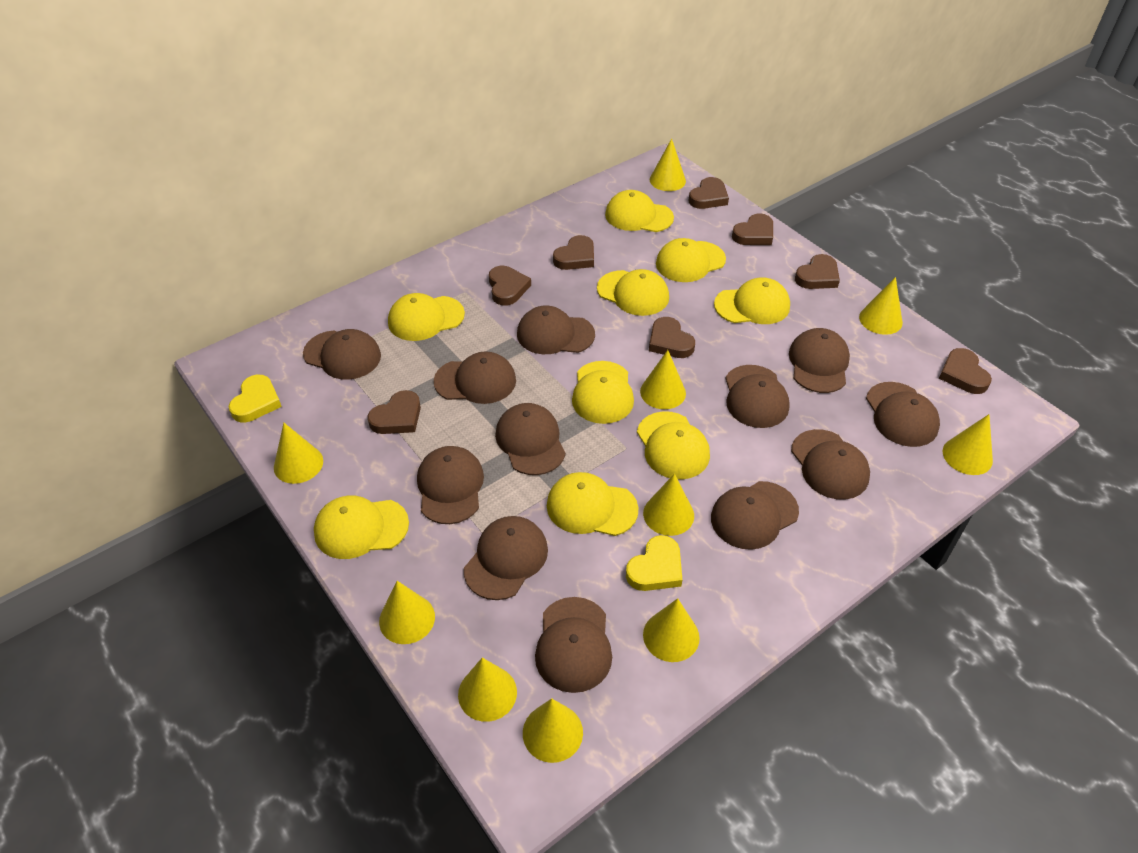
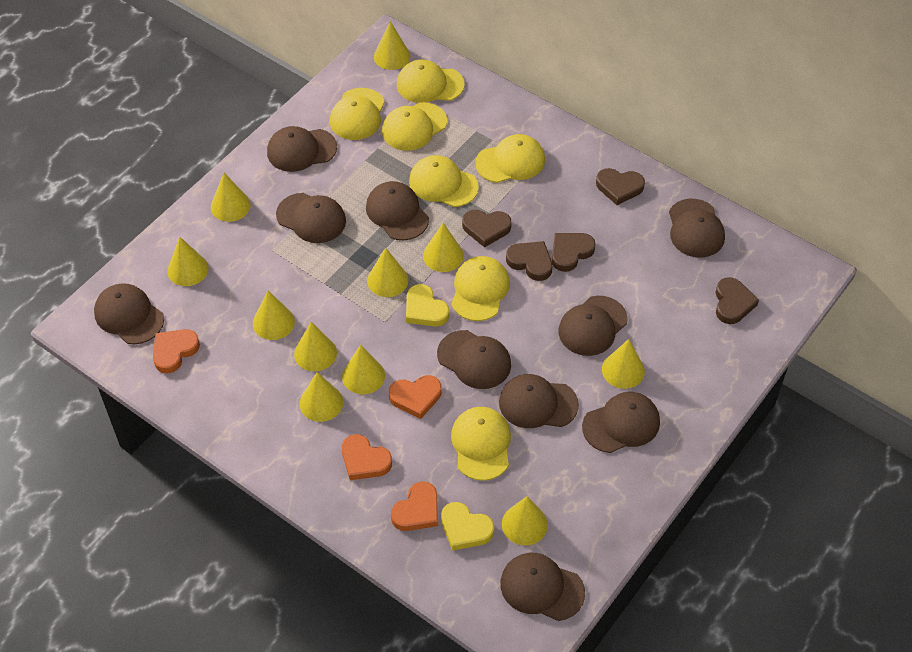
brown cap: [303,329,381,380] [417,446,484,524] [434,351,516,404] [464,516,548,600] [495,403,566,475] [517,306,595,354] [535,597,612,693] [711,481,799,550] [725,365,790,428] [789,328,850,393] [791,429,870,500] [866,382,940,447] = 12 -> [94,283,164,344] [267,126,337,172] [276,193,346,243] [366,181,429,240] [437,330,511,389] [499,374,579,428] [500,553,585,621] [558,296,628,356] [582,392,660,453] [669,199,725,258] = 10
brown heart: [368,390,421,434] [489,266,531,305] [553,235,594,270] [649,317,695,358] [689,177,729,209] [732,213,773,245] [795,254,840,289] [939,348,992,394] = 8 -> [462,209,512,247] [506,241,552,281] [552,233,596,272] [596,168,645,205] [716,277,759,324] = 5
orange heart: none = 0 -> [153,329,200,373] [342,434,392,480] [389,375,442,419] [391,481,438,531] = 4
yellow cap: [314,495,409,559] [388,293,465,341] [547,472,639,536] [572,361,634,424] [597,269,669,316] [605,190,674,232] [637,411,710,479] [656,238,726,282] [714,277,790,324] = 9 -> [330,88,385,140] [382,102,447,151] [397,59,465,103] [409,155,479,207] [451,256,510,321] [451,407,511,481] [475,134,545,183] = 7
yellow cone: [274,423,323,484] [379,581,435,644] [458,658,517,722] [523,698,583,763] [640,350,686,409] [643,473,694,536] [643,598,700,662] [650,139,686,191] [859,277,903,335] [943,414,993,475] = 10 -> [167,237,209,286] [211,173,251,222] [253,291,295,340] [294,322,337,371] [300,372,343,422] [342,345,385,394] [367,248,408,297] [374,21,410,70] [423,223,464,272] [502,496,548,545] [602,339,645,389] = 11

